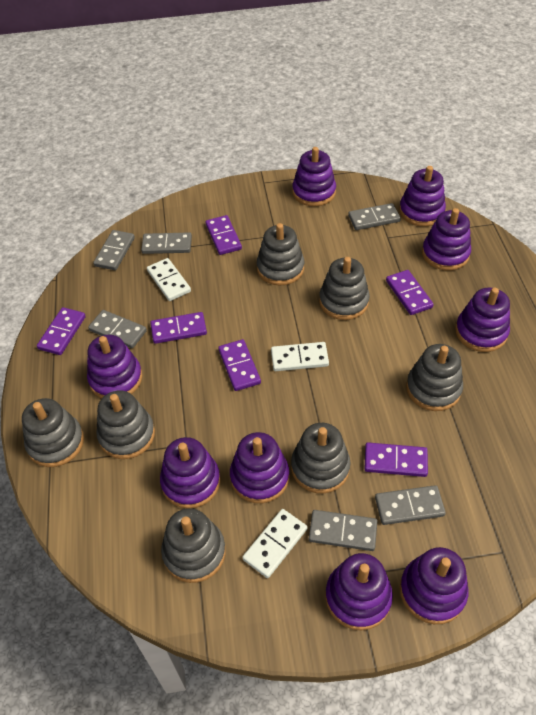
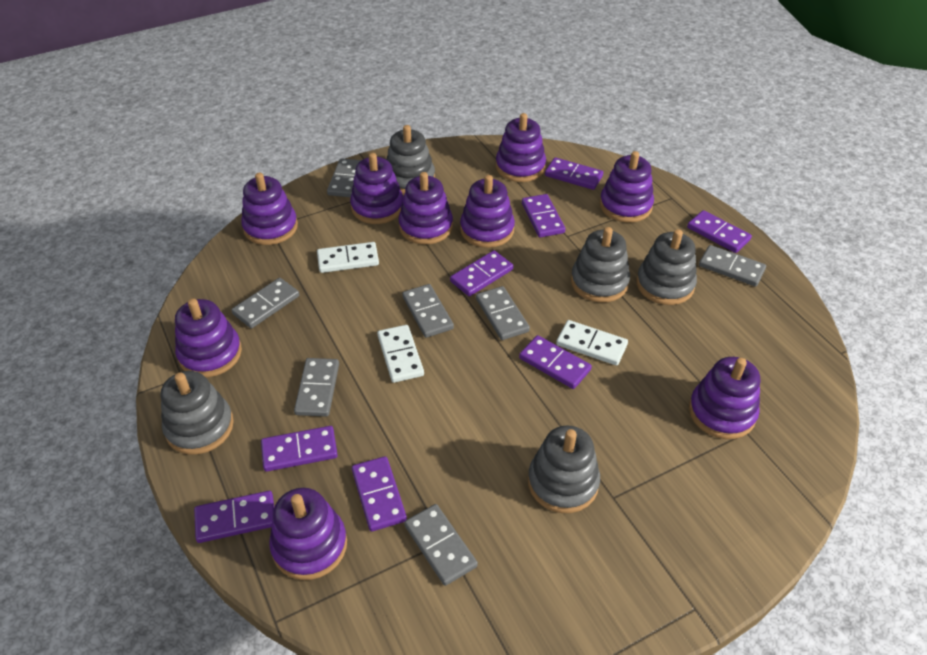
grey domino: [88,310,147,348] [93,230,135,270] [141,232,192,254] [309,510,377,551] [348,203,401,230] [375,485,446,525] = 6 -> [231,278,299,328] [294,358,339,417] [327,158,362,197] [402,284,454,338] [404,504,478,586] [476,286,530,340] [699,245,766,286] = 7
grey stacking toy: [22,398,84,467] [96,391,155,459] [161,508,226,583] [257,223,304,286] [291,423,351,493] [319,257,370,320] [406,344,463,411] = 7 -> [161,371,234,455] [386,125,435,194] [528,426,600,513] [571,227,630,303] [636,229,697,305] = 5
purple domino: [37,307,86,355] [150,312,207,344] [205,215,242,255] [218,339,261,391] [365,442,428,477] [386,270,434,315] = 6 -> [194,491,274,543] [261,426,338,472] [352,456,407,532] [450,250,513,296] [519,335,592,389] [522,194,565,237] [545,157,603,190] [687,210,752,253] = 8

